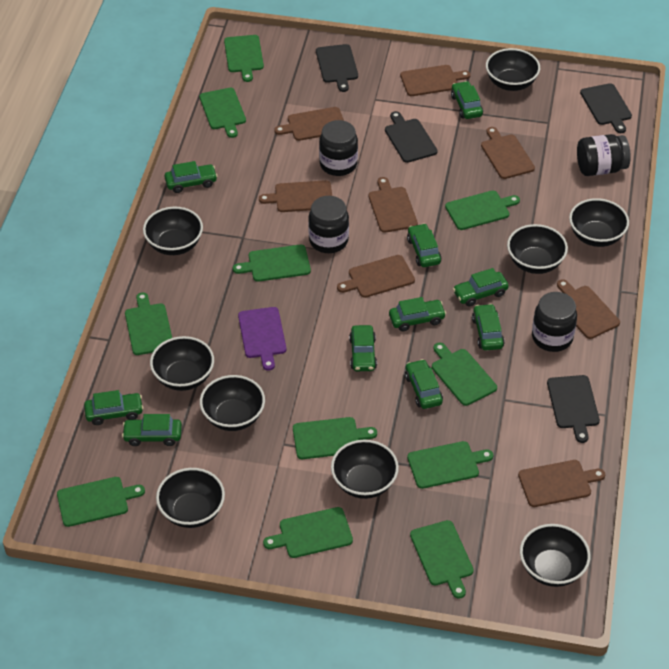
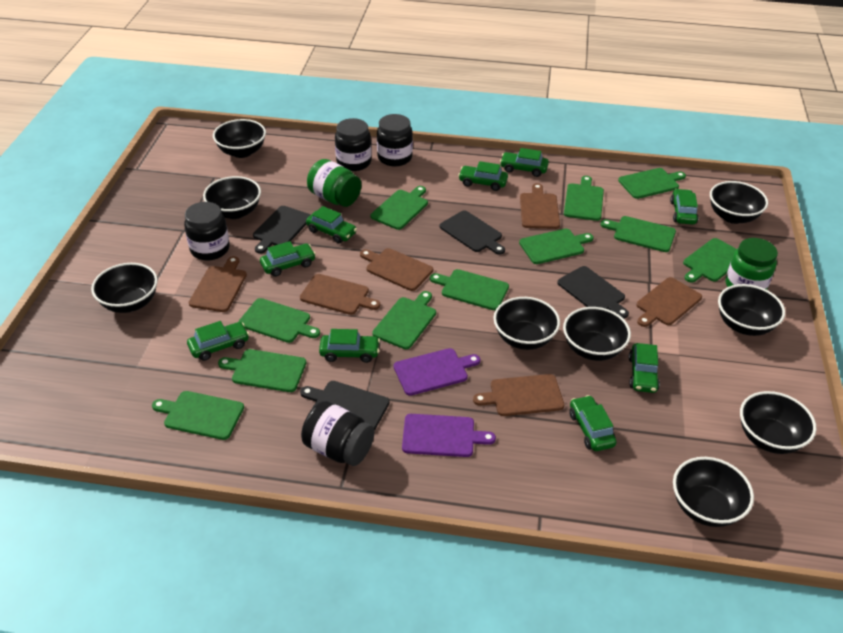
brown cutting board: [259,180,332,212] [274,107,344,141] [337,255,415,298] [368,177,418,233] [400,65,471,96] [481,127,535,179] [518,460,605,507] [557,279,620,339] = 8 -> [189,256,247,312] [300,274,380,315] [360,248,433,291] [473,374,564,416] [520,183,560,229] [636,277,702,327] = 6
green car: [84,390,144,425] [122,414,182,446] [165,161,218,193] [349,325,377,371] [389,297,446,331] [405,359,443,409] [407,223,442,267] [451,81,483,119] [453,268,509,307] [472,304,505,351] = 10 -> [187,321,249,361] [260,241,316,277] [306,206,357,243] [319,329,380,363] [458,161,508,191] [500,148,549,177] [569,395,617,451] [629,343,660,393] [670,189,699,224] = 9
green jar: none = 0 -> [307,159,361,207] [726,238,778,290] = 2
purple cutting board: [238,307,286,371] = 1 -> [394,348,481,396] [402,414,496,457] = 2

